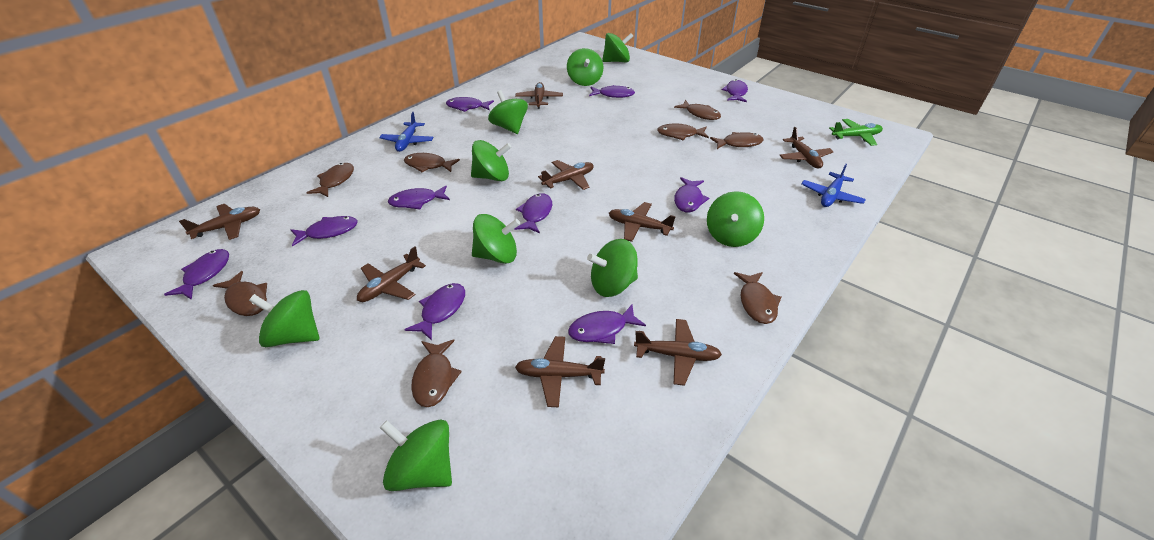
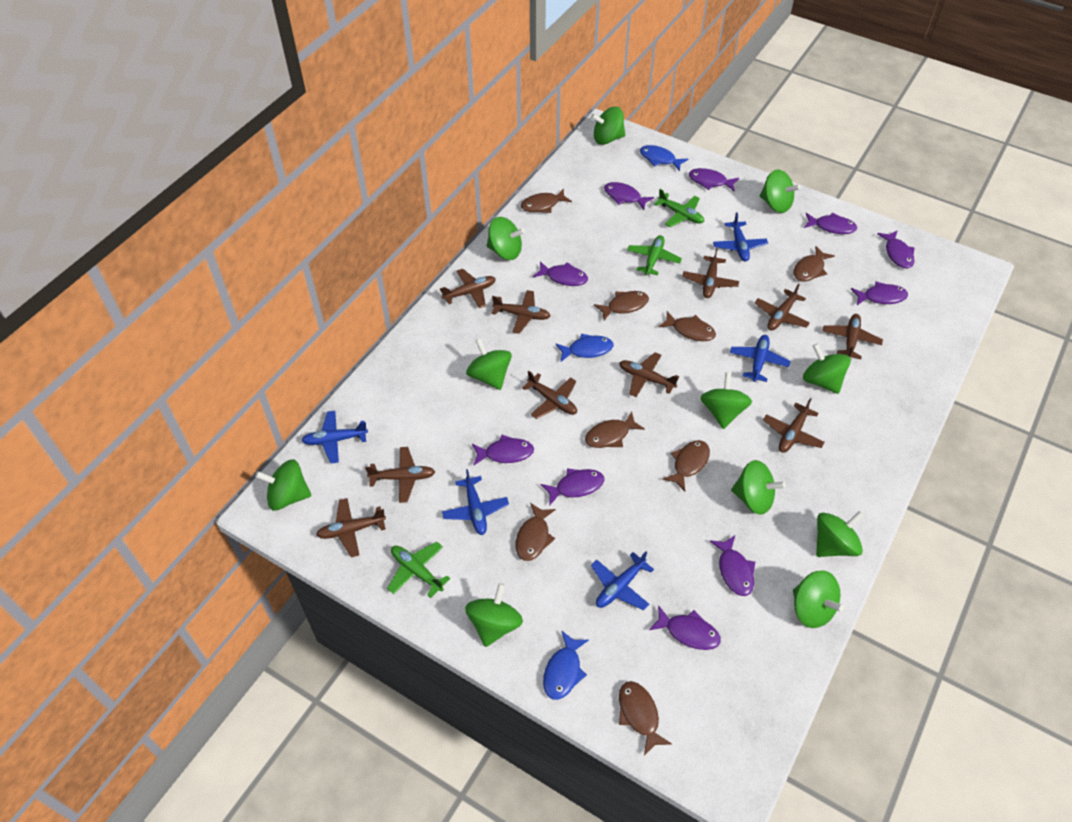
blue fish: none = 0 -> [543,631,589,700] [555,334,613,362] [640,145,688,171] = 3
blue plane: [379,112,434,152] [801,164,866,207] = 2 -> [301,411,368,464] [442,469,509,535] [591,552,654,610] [713,212,768,262] [730,335,791,382] = 5
brown plane: [179,204,260,240] [357,246,426,302] [515,82,563,109] [515,336,605,407] [538,160,594,190] [609,202,676,242] [634,319,722,386] [779,127,833,169] = 8 -> [316,498,386,557] [365,447,435,503] [440,269,496,308] [492,290,550,334] [522,371,577,419] [619,352,679,397] [682,248,739,298] [755,284,810,331] [763,398,825,453] [823,314,883,360] = 10
green plane: [829,119,883,146] = 1 -> [387,542,450,598] [627,235,682,276] [654,189,704,227] = 3
green spinning top: [249,290,319,347] [380,419,452,491] [471,140,511,181] [472,214,520,264] [488,90,528,134] [567,48,603,86] [587,239,638,297] [602,33,633,62] [707,191,764,247] = 9 -> [255,459,311,511] [465,583,523,647] [466,338,512,390] [487,217,525,260] [591,106,625,145] [700,372,752,429] [731,460,786,515] [760,170,801,213] [793,570,844,628] [803,343,851,394] [816,511,864,557] = 11

